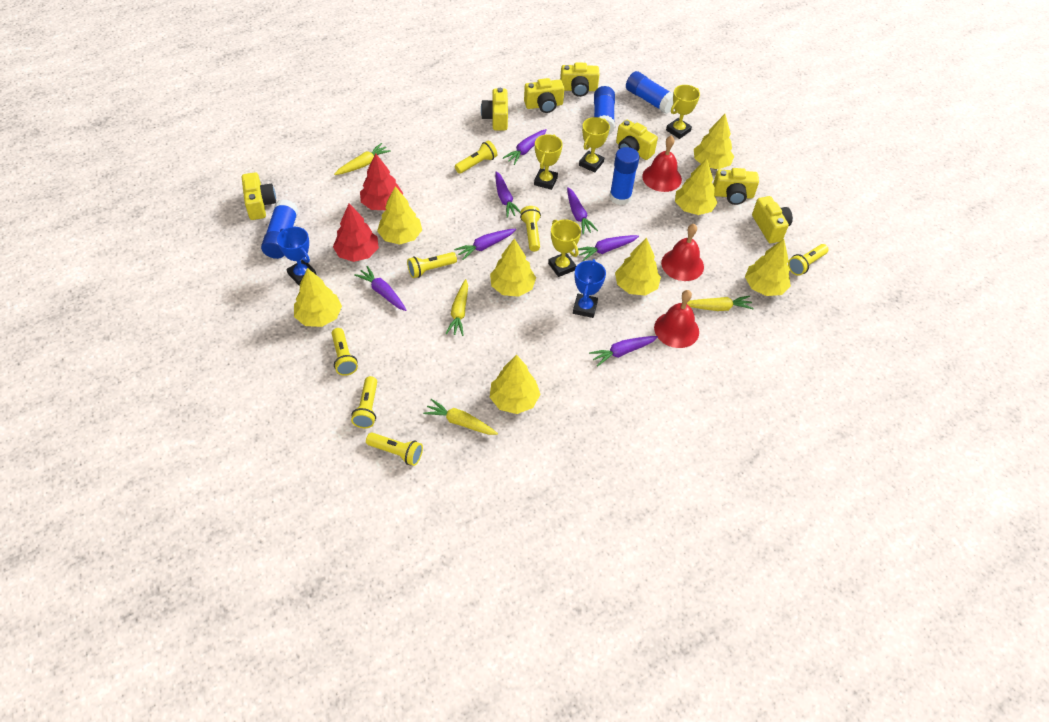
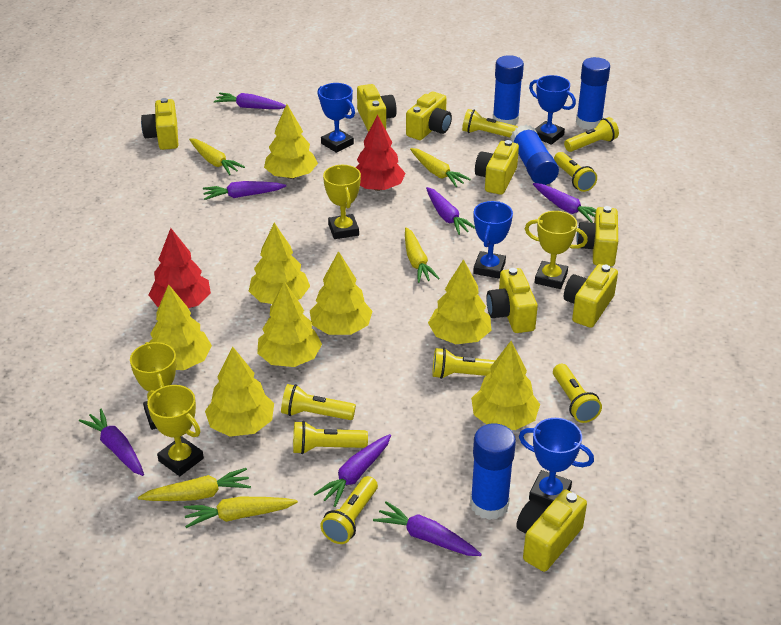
blue trophy: [277,227,317,286] [573,259,606,318] = 2 -> [317,83,355,153] [473,201,513,278] [519,418,594,507] [529,75,576,145] = 4
red bell: [642,135,682,192] [654,290,699,348] [661,224,704,281] = 3 -> none = 0
yellow camera: [242,172,276,220] [481,88,508,131] [524,78,564,113] [560,62,600,97] [616,120,658,160] [713,168,759,205] [752,196,793,243] = 7 -> [141,98,178,150] [357,84,397,132] [406,91,452,140] [475,140,519,195] [486,268,538,333] [516,490,587,572] [564,264,618,328] [576,206,618,266] = 8
yellow carrot: [334,143,391,175] [423,399,498,435] [445,279,468,336] [687,296,754,311] = 4 -> [138,468,251,501] [184,497,298,528] [189,138,245,175] [405,227,440,283] [410,148,471,187] = 5
yellow flashlight: [332,328,358,376] [351,376,377,428] [366,433,423,466] [407,252,457,278] [455,141,497,174] [520,206,541,251] [788,244,829,276] = 7 -> [281,384,356,420] [293,421,368,454] [320,476,378,544] [433,348,495,379] [462,109,518,138] [553,364,602,423] [554,152,597,192] [564,117,619,152] = 8

